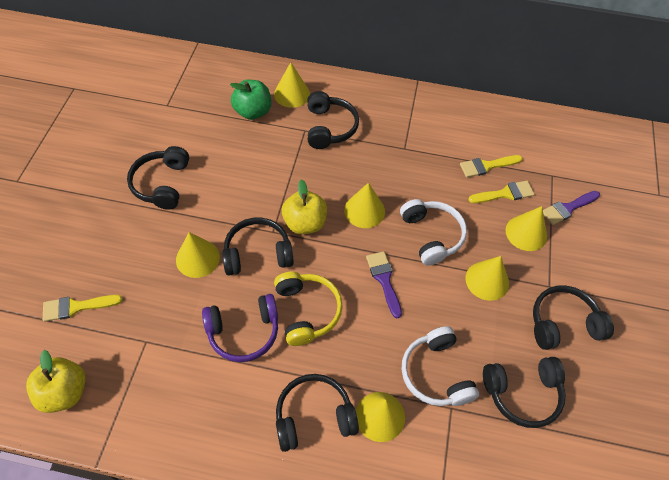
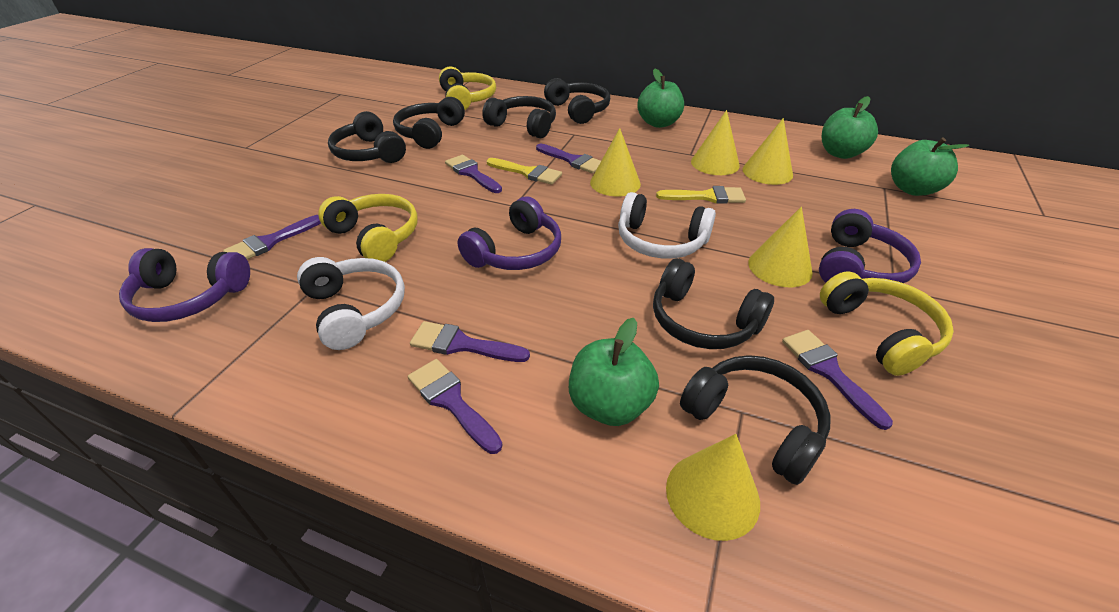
green apple: [230,80,271,120] = 1 -> [569,318,659,426] [637,69,684,128] [821,96,878,159] [891,137,969,196] = 4
purple brush: [366,251,402,318] [543,191,600,225] = 2 -> [223,215,321,259] [408,359,502,454] [410,321,530,362] [445,155,502,193] [536,144,601,174] [782,330,893,430] = 6
purple headphones: [202,294,278,362] = 1 -> [119,248,250,322] [458,197,561,270] [819,209,921,283] = 3
yellow apple: [26,350,86,413] [282,179,327,234] = 2 -> none = 0
yellow brush: [43,295,123,322] [460,155,523,178] [468,181,535,203] = 3 -> [487,158,562,185] [656,186,746,204] = 2
yellow cone: [176,232,220,278] [274,62,310,108] [344,183,385,228] [356,392,405,442] [465,256,509,301] [506,206,547,251] = 6 -> [590,128,641,196] [666,434,760,541] [691,110,740,175] [742,118,793,185] [748,207,813,287] = 5
yellow headphones: [274,272,343,346] = 1 -> [318,194,418,262] [439,67,496,110] [820,271,954,376] = 3

